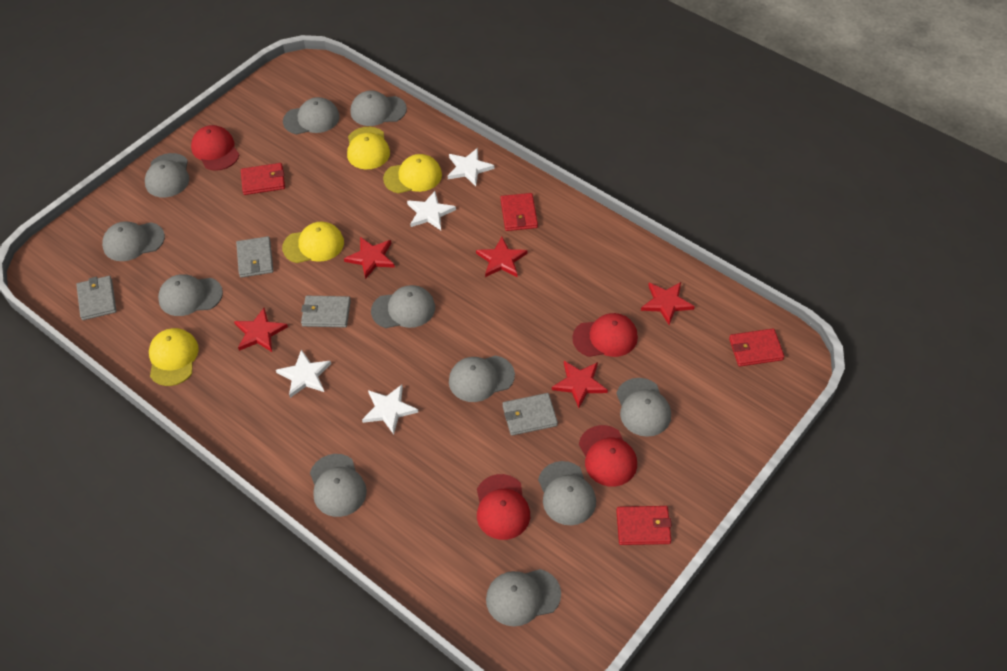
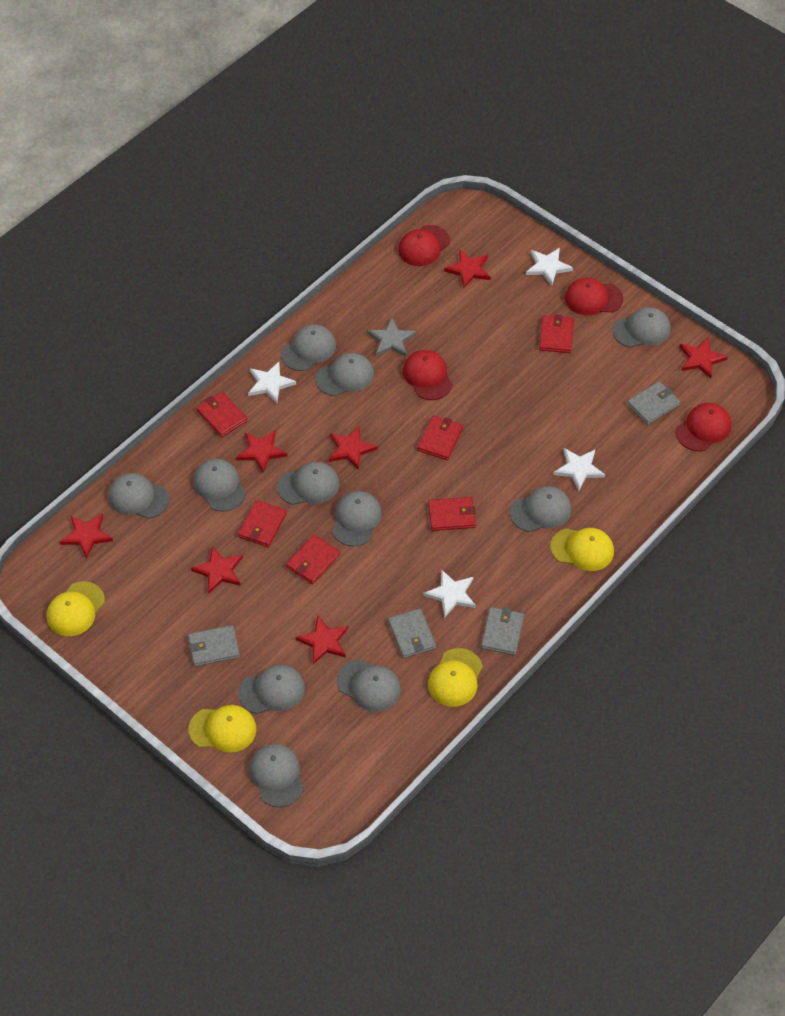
grey star: none = 0 -> [367,318,416,357] = 1
red star: [234,308,288,352] [344,237,395,279] [476,237,527,277] [552,361,608,408] [641,282,695,325] = 5 -> [60,513,113,559] [191,546,243,593] [236,430,287,473] [295,615,349,664] [329,426,378,470] [444,250,491,289] [679,338,728,379] = 7
red wallet: [241,163,285,195] [500,193,538,231] [616,506,672,545] [729,329,784,367] = 4 -> [196,392,247,437] [238,500,287,547] [286,535,340,584] [417,416,463,460] [428,497,476,531] [539,314,574,353] = 6

